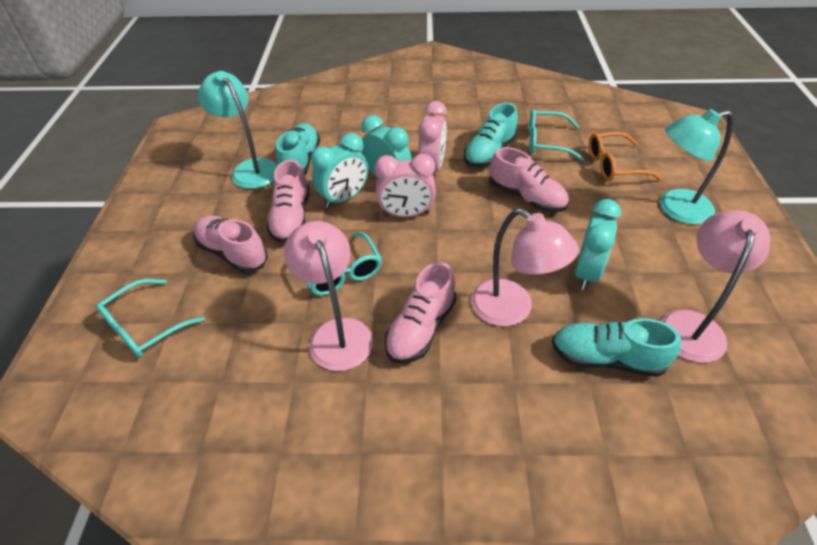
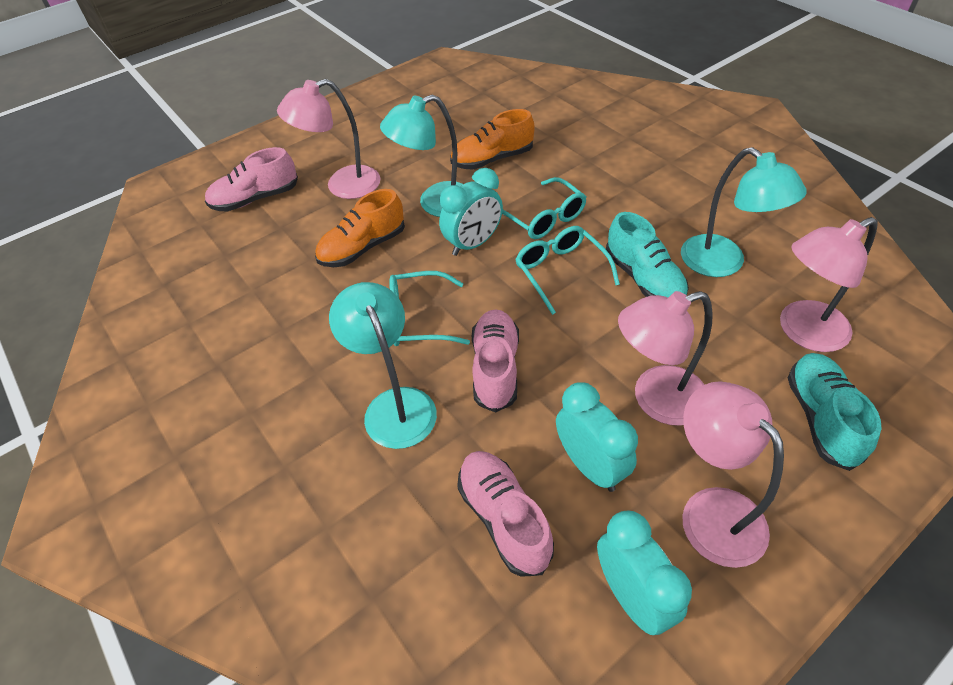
orange glasses: [589,132,662,181] = 1 -> none = 0
orange shoe: none = 0 -> [315,189,405,267] [450,109,535,169] = 2
pink clock: [374,154,436,217] [418,101,447,171] = 2 -> none = 0
pink lamp: [284,221,373,371] [471,208,579,326] [660,210,770,363] = 3 -> [277,79,381,199] [618,291,713,426] [682,381,784,568] [780,217,878,352] = 4
pink shoe: [193,215,268,273] [266,159,310,243] [384,262,457,364] [490,147,569,212] = 4 -> [205,147,298,211] [457,451,554,577] [472,309,519,413] = 3
turquoise lamp: [198,71,278,189] [660,109,734,225] = 2 -> [329,282,437,449] [380,95,463,217] [681,147,807,277] = 3
turquoise shoe: [276,123,320,174] [464,103,518,167] [552,318,681,377] = 3 -> [606,212,689,297] [788,353,882,471] = 2

